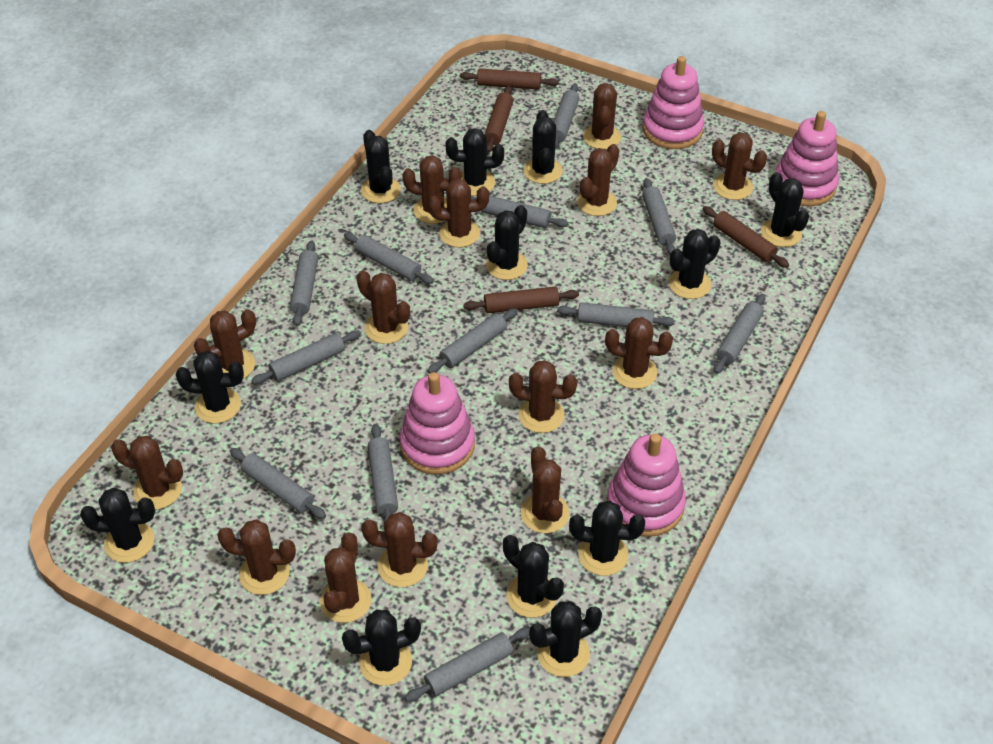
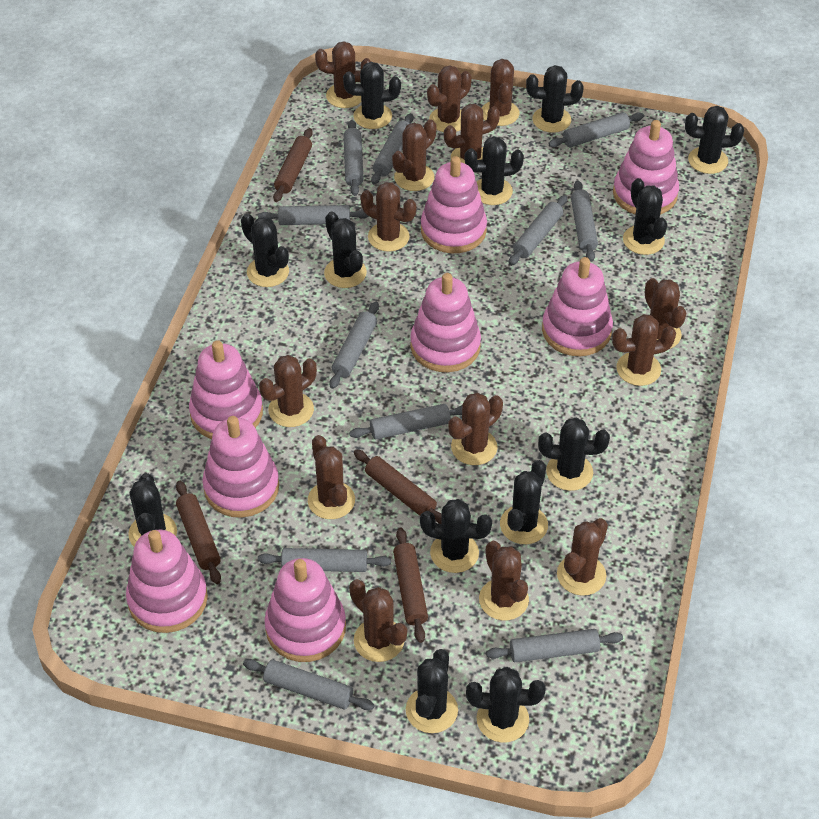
black cactus: [80,488,155,563] [176,351,244,423] [342,610,421,686] [361,130,401,203] [445,128,504,196] [486,205,528,280] [503,535,564,618] [524,110,563,184] [529,601,602,677] [569,501,645,576] [669,229,720,299] [761,172,809,247] = 12 -> [128,473,177,547] [241,213,289,287] [324,211,367,288] [343,62,401,129] [406,649,458,733] [420,499,492,573] [465,137,524,205] [466,667,546,743] [500,460,548,544] [526,65,584,133] [538,418,610,491] [623,178,667,255] [685,106,744,174] = 13
grey rolling pin: [230,448,326,519] [251,330,361,384] [290,240,318,326] [344,232,434,284] [368,424,398,522] [405,628,530,702] [427,308,518,374] [471,195,568,228] [553,84,579,149] [557,302,675,327] [642,178,676,254] [714,294,765,374] = 12 -> [243,659,375,710] [258,205,369,225] [258,548,391,572] [329,302,379,389] [344,120,363,196] [349,404,462,439] [371,113,414,184] [486,629,623,662] [509,195,567,266] [548,112,644,147] [571,180,598,262] = 11
pink stacking toy: [399,372,475,474] [607,433,686,537] [642,56,704,149] [775,111,839,206] = 4 -> [126,530,208,633] [189,340,263,439] [202,416,279,518] [264,558,346,662] [410,273,481,372] [421,156,487,253] [542,257,613,356] [613,120,679,215] = 8

